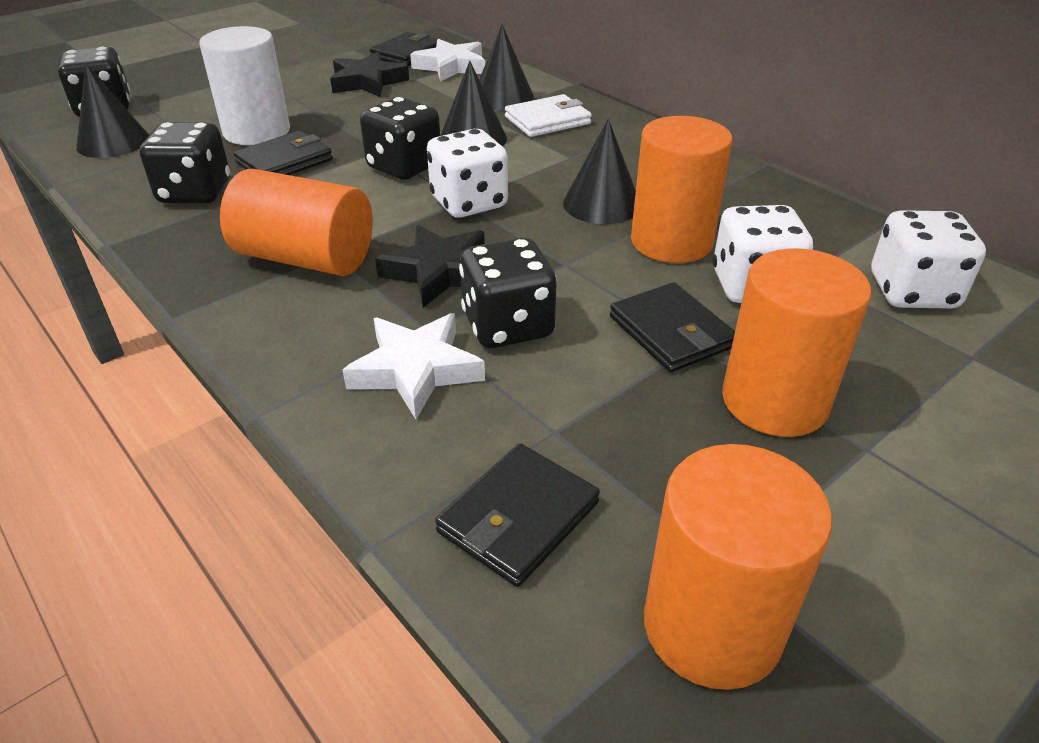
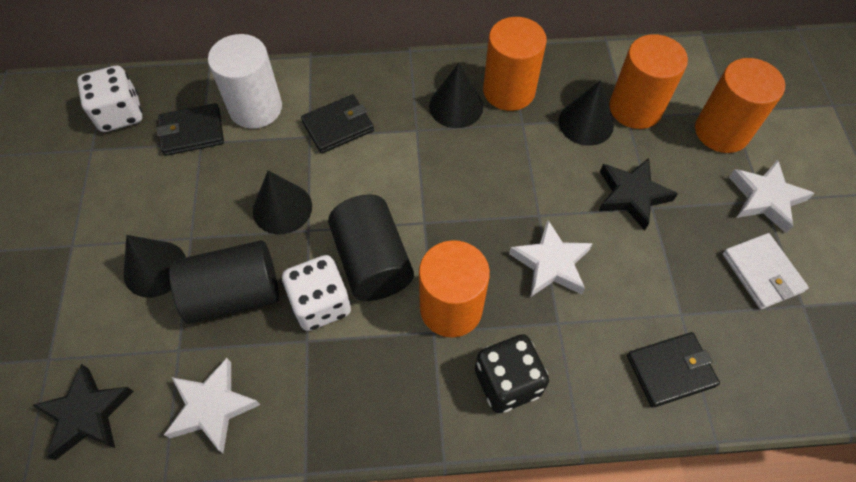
black cylinder: none = 0 -> [169,240,279,324] [328,194,414,301] = 2
black dice: [58,47,130,117] [139,122,230,204] [360,97,440,180] [459,238,557,348] = 4 -> [475,334,549,413] = 1
black wallet: [234,130,333,175] [369,32,438,66] [435,443,600,587] [610,282,735,372] = 4 -> [157,103,224,156] [301,94,374,154] [627,332,720,408] = 3
white dice: [427,129,508,218] [713,205,813,303] [871,210,986,309] = 3 -> [77,66,142,132] [282,255,351,331] = 2
white star: [343,313,485,419] [410,39,485,82] = 2 -> [164,358,260,453] [509,220,593,297] [729,160,814,233] = 3

